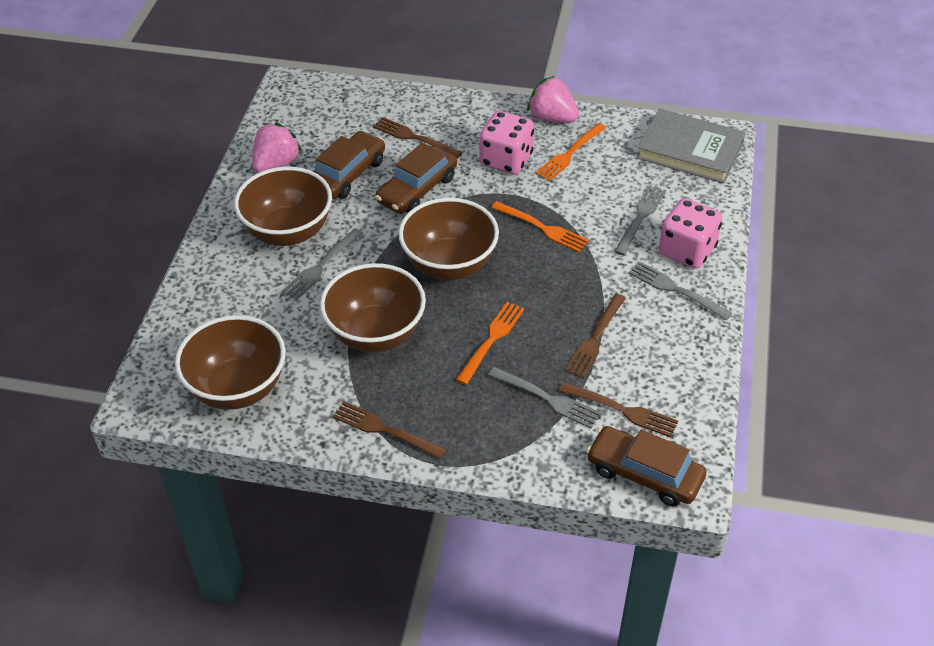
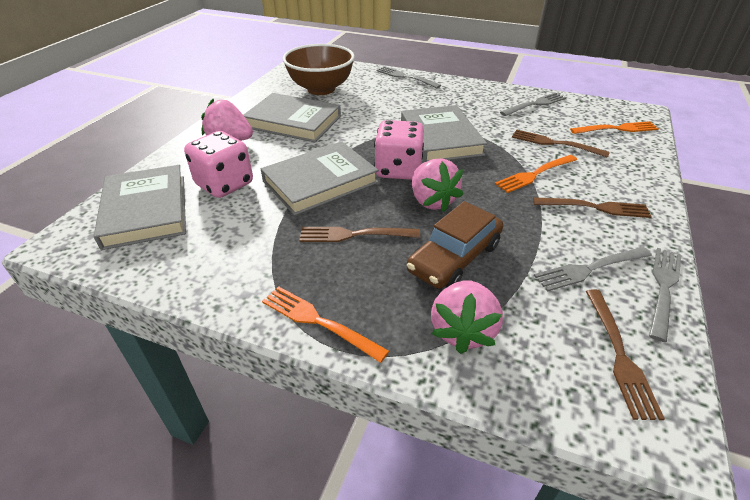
brown bowl: [175,315,286,410] [234,166,332,246] [320,263,426,352] [398,198,499,280] = 4 -> [282,44,355,95] = 1
brown car: [314,131,385,199] [375,143,457,214] [586,426,707,506] = 3 -> [407,201,503,289] = 1
grey book: [636,109,746,183] = 1 -> [94,165,186,250] [244,93,341,142] [261,141,379,216] [401,105,487,162] = 4
pink strawberry: [252,123,302,173] [527,76,579,123] = 2 -> [201,99,253,141] [412,159,463,212] [431,280,503,354] = 3

